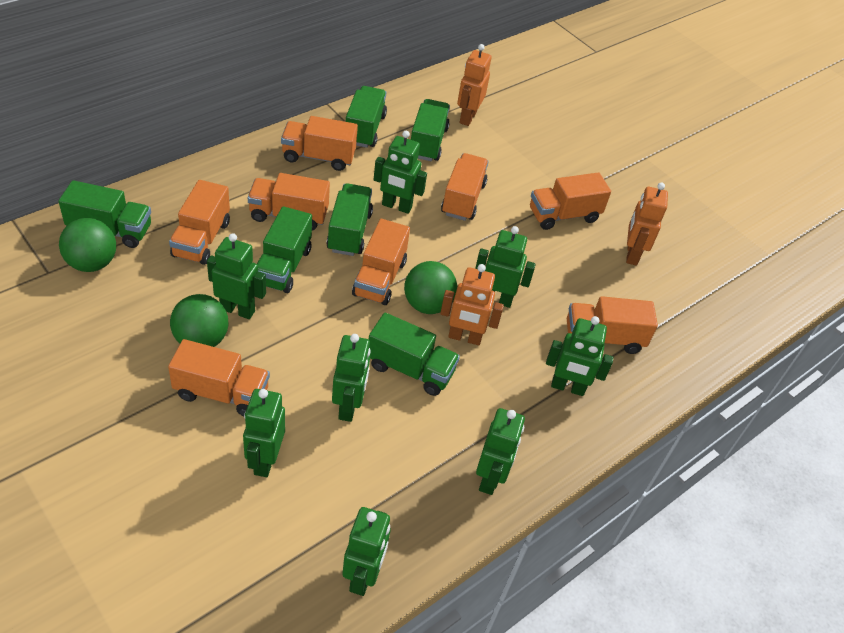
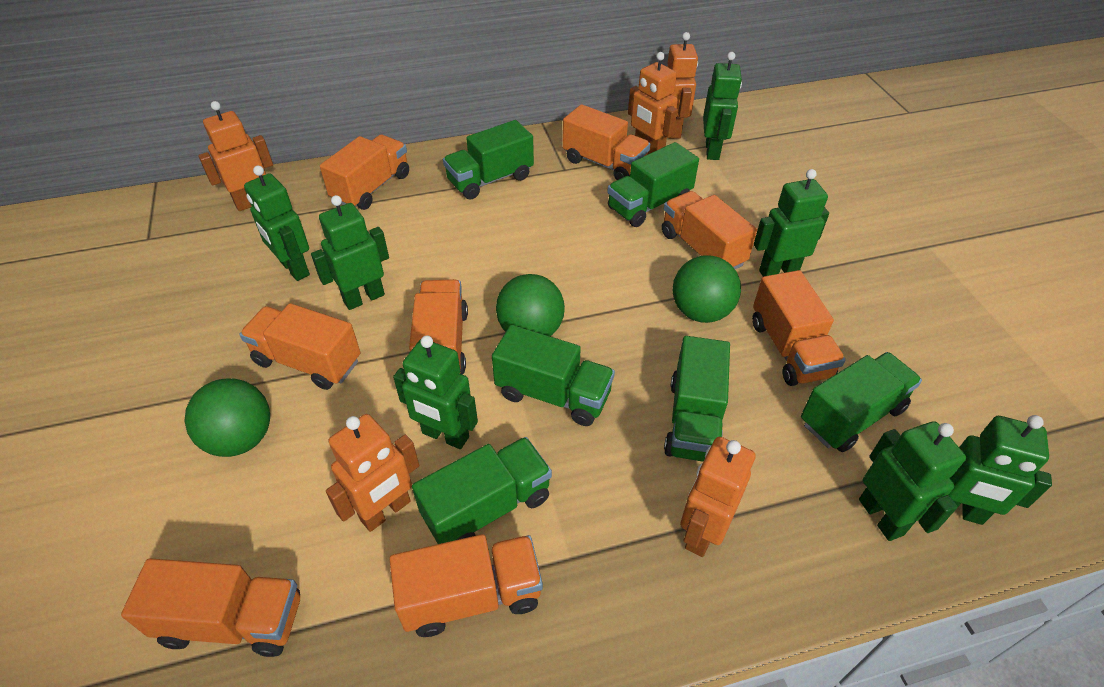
green robot: [207,233,266,319] [243,389,285,477] [332,334,371,422] [342,507,391,596] [374,131,427,214] [475,226,536,308] [476,408,525,495] [546,316,614,396] = 8 -> [244,166,310,281] [311,195,389,310] [393,335,478,449] [703,52,742,160] [754,169,829,277] [859,421,966,541] [949,415,1052,525] = 7
orange robot: [440,264,504,345] [457,44,492,126] [626,183,668,266] = 3 -> [198,101,273,211] [326,414,419,532] [628,52,678,154] [667,32,698,139] [680,437,756,557] = 5

